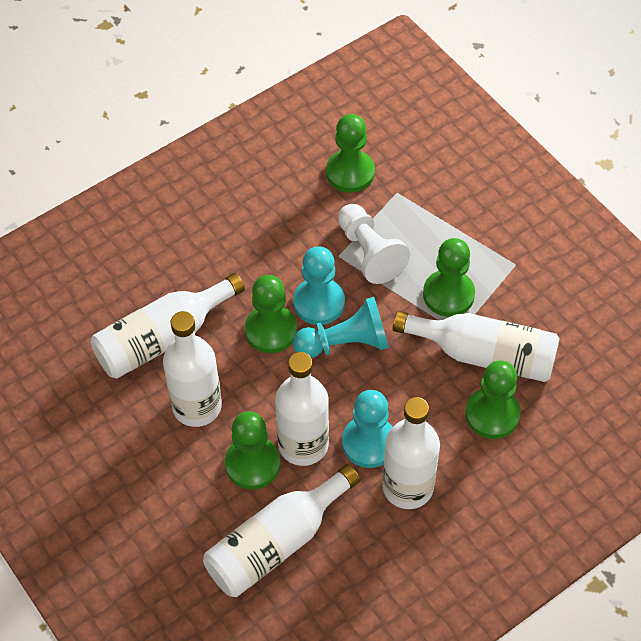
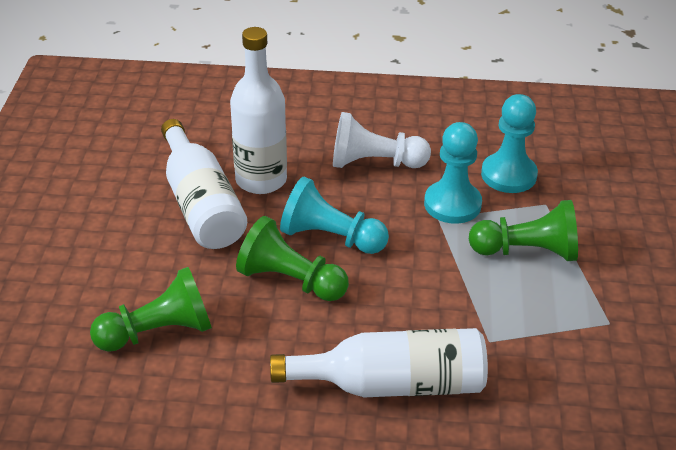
green pawn: [225,411,280,489] [245,275,297,353] [326,114,375,193] [423,238,475,317] [465,360,521,439] = 5 -> [90,267,212,352] [236,216,349,301] [469,200,578,261] = 3
white bottle: [91,273,245,379] [163,311,222,427] [203,464,360,597] [275,352,329,466] [382,397,440,509] [393,311,560,382] = 6 -> [161,119,247,249] [230,27,287,194] [270,328,488,397] = 3

